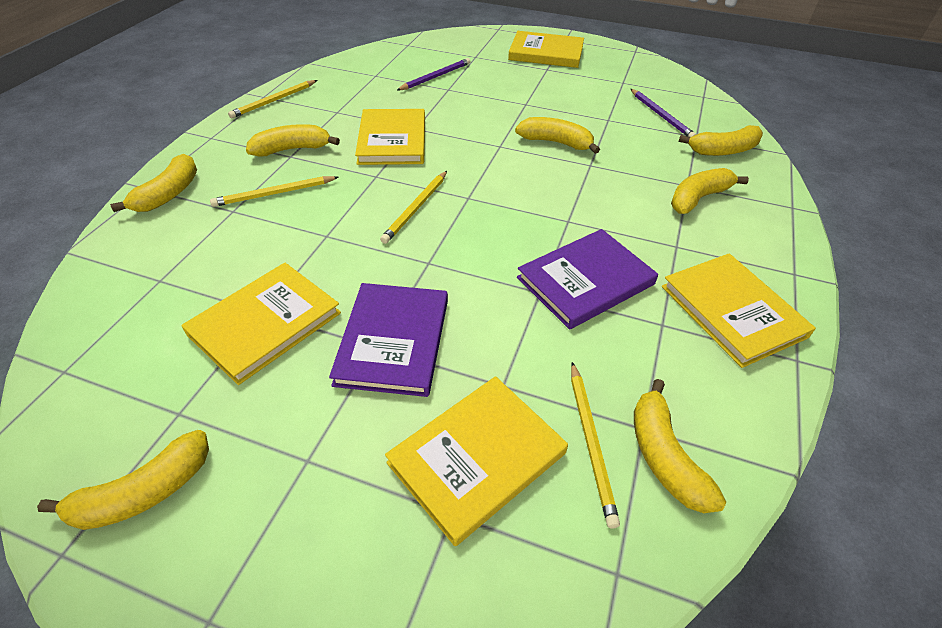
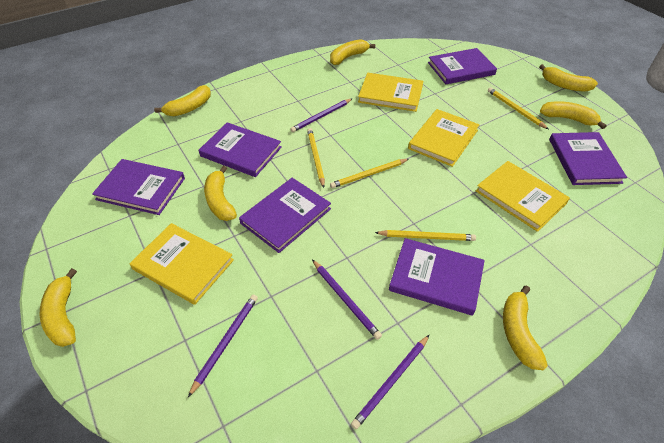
purple book: [329,283,448,397] [517,229,658,329] = 2 -> [92,159,185,215] [199,122,282,177] [239,178,331,253] [389,238,485,316] [428,48,497,84] [549,132,627,185] = 6
purple pencil: [397,58,470,90] [631,89,696,137] = 2 -> [188,294,258,397] [290,98,353,132] [312,260,382,340] [351,335,429,429] = 4
yellow book: [181,263,341,385] [355,109,425,165] [385,376,568,546] [508,31,584,68] [662,253,816,368] = 5 -> [130,223,234,305] [358,73,423,112] [408,109,479,167] [476,161,570,232] = 4

